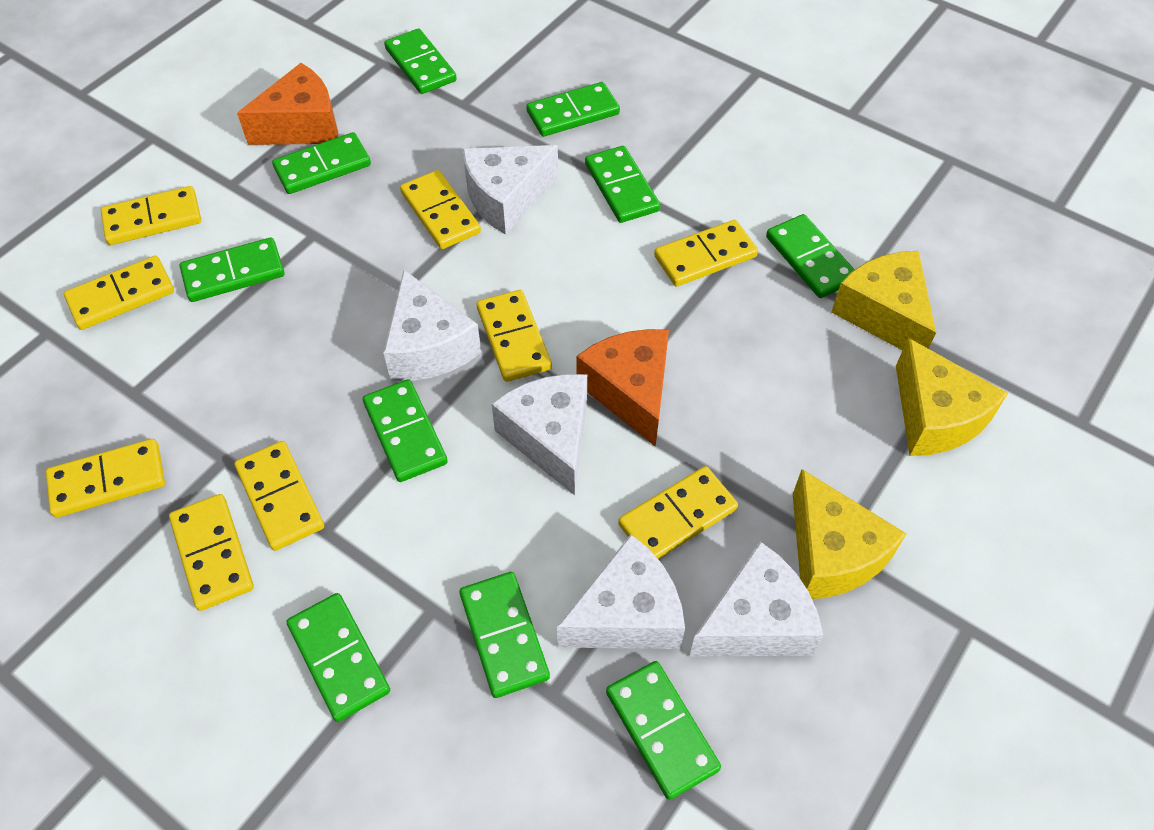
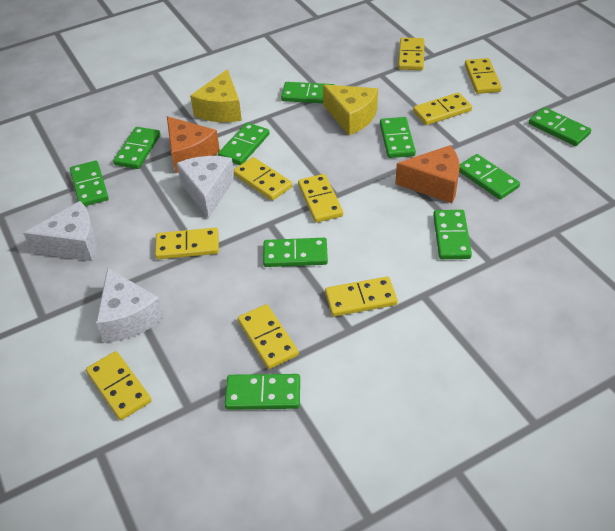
white cheese: [383,270,481,381] [462,145,558,235] [492,374,587,496] [557,534,685,649] [690,542,823,656] = 5 -> [23,201,97,261] [96,268,164,343] [176,156,235,218] = 3
yellow cheese: [793,469,906,599] [831,251,936,350] [896,338,1008,456] = 3 -> [190,69,242,122] [323,84,378,135] = 2

